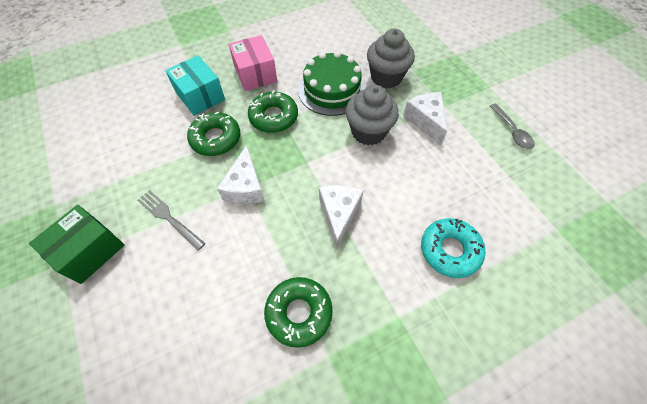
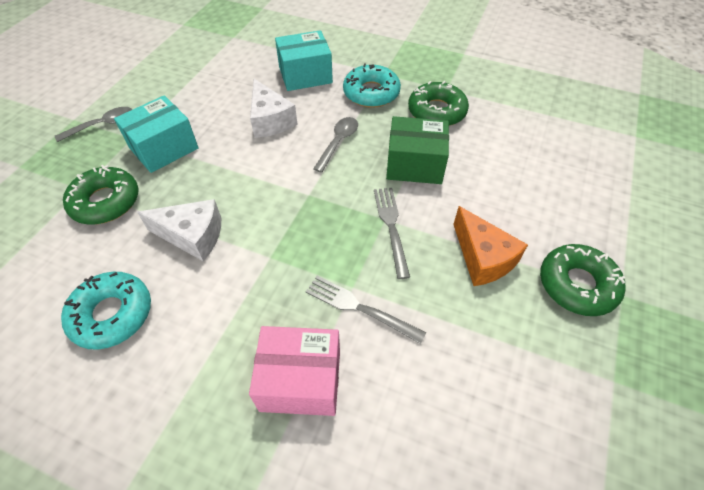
green cake: [298,51,366,116] = 1 -> none = 0
grey cupcake: [346,85,399,145] [367,29,415,88] = 2 -> none = 0
grey fork: [137,190,205,251] = 1 -> [306,276,426,344] [374,188,410,279] = 2
grey spoon: [490,104,534,149] = 1 -> [55,107,132,142] [313,117,358,173] = 2
orange cheese: none = 0 -> [453,206,528,286] = 1
turquoise box: [165,55,225,116] = 1 -> [114,95,199,173] [275,30,333,91] = 2
turquoise donut: [421,218,486,278] = 1 -> [61,272,151,350] [343,64,401,108] = 2
white cheese: [217,145,265,204] [319,185,363,250] [403,92,447,145] = 3 -> [137,199,221,262] [250,79,298,138] = 2

